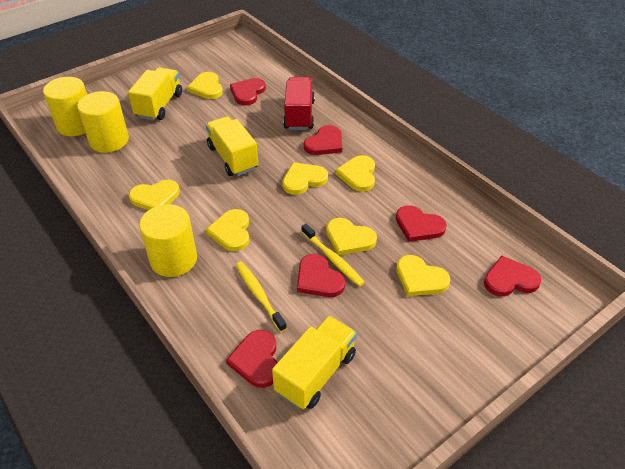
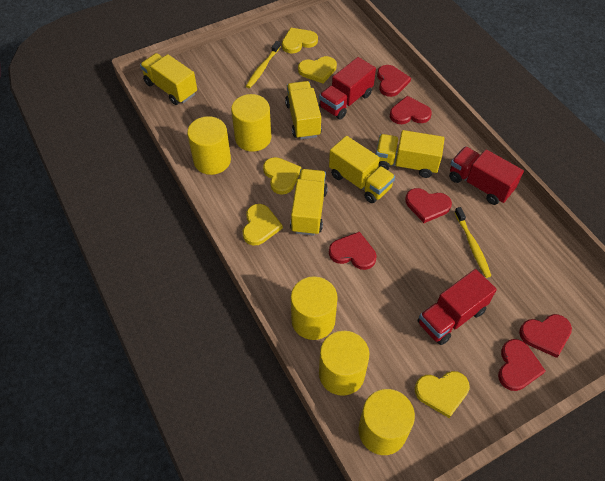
red truck: [283,77,315,130] = 1 -> [319,57,376,120] [418,269,497,345] [449,146,524,205] = 3
yellow cylinder: [43,77,87,136] [77,91,129,153] [139,204,197,277] = 3 -> [187,116,231,175] [231,94,271,152] [291,276,338,340] [319,331,369,396] [358,389,415,455] = 5
yellow heart: [129,180,180,210] [187,72,223,99] [206,209,250,251] [282,162,328,195] [326,218,377,255] [336,155,375,192] [396,255,450,296] = 7 -> [243,204,283,246] [263,157,301,195] [282,28,318,54] [298,56,337,84] [415,371,470,418] = 5
yellow truck: [128,67,182,120] [206,116,258,176] [272,316,357,409] = 3 -> [140,53,197,105] [285,81,322,140] [290,169,328,236] [329,136,395,203] [376,130,445,178] = 5

